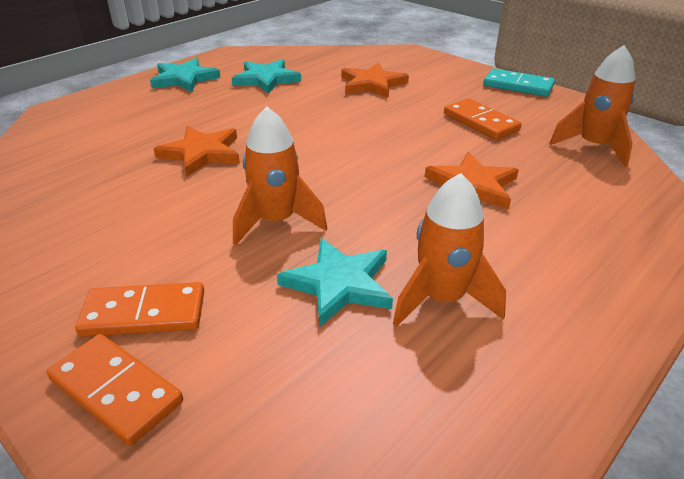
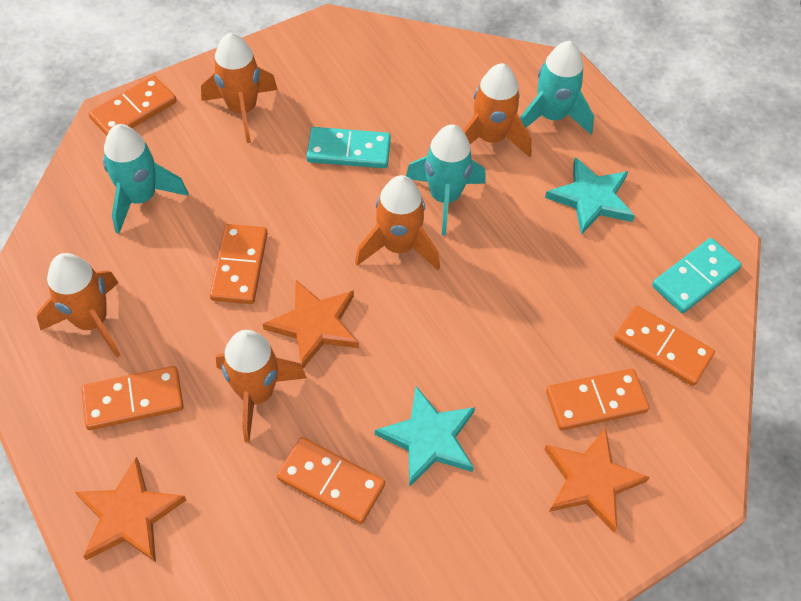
orange domino: [47,334,183,446] [75,282,204,337] [444,98,521,140] = 3 -> [81,366,184,430] [88,75,177,136] [209,224,268,304] [277,437,385,524] [546,369,649,431] [614,306,715,386] = 6
orange rocket: [233,106,327,246] [393,173,506,327] [549,45,635,167] = 3 -> [37,253,121,358] [201,33,278,143] [216,330,307,443] [355,175,440,270] [463,63,532,158] = 5
turquoise domino: [483,68,555,97] = 1 -> [306,127,391,168] [652,238,742,313] = 2
turquoise rocket: none = 0 -> [103,124,188,234] [406,124,486,236] [520,41,594,134] = 3
turquoise star: [150,58,221,92] [231,59,301,94] [277,238,393,327] = 3 -> [375,386,475,487] [545,157,635,235] = 2

